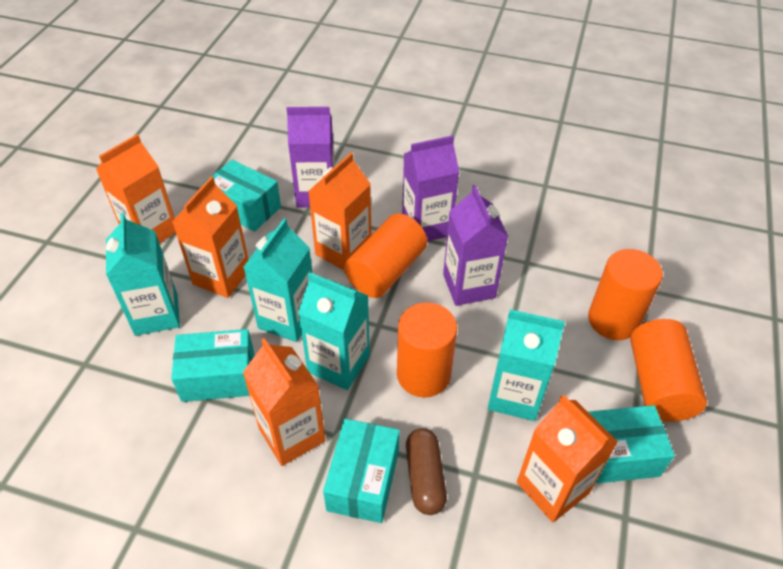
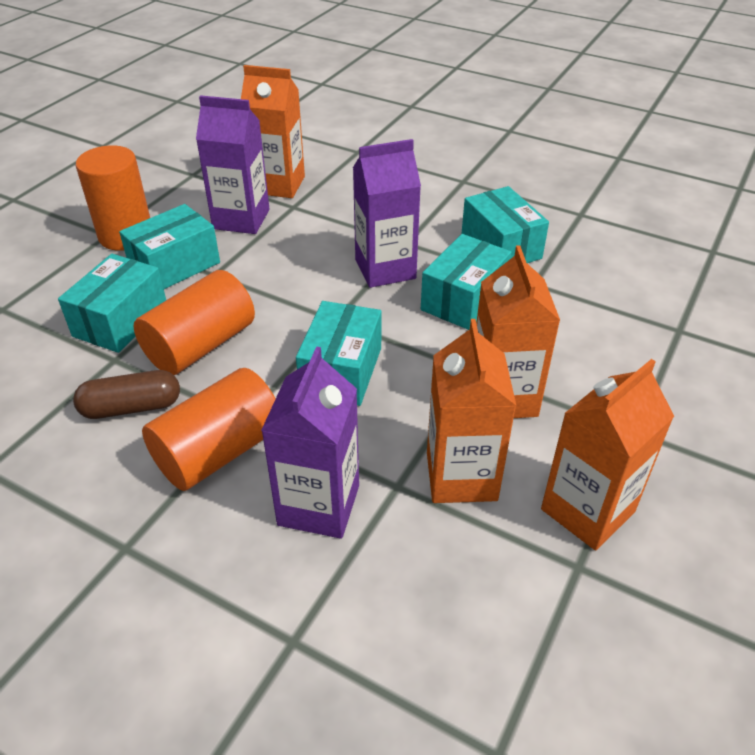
orange carton: [96,134,176,244] [172,176,249,298] [243,338,326,466] [308,153,371,270] [517,394,618,523] = 5 -> [241,65,305,198] [427,319,516,503] [476,245,560,418] [541,359,674,550] = 4
orange cylinder: [344,213,427,298] [397,302,457,398] [588,249,663,340] [630,319,707,422] = 4 -> [76,146,150,251] [133,270,255,375] [142,368,276,491] = 3
turquoise box: [171,329,254,402] [203,160,281,232] [323,419,400,523] [588,405,675,484] = 4 -> [58,254,166,353] [119,204,220,289] [296,301,382,406] [421,234,511,330] [461,186,549,263] = 5
turquoise carton: [106,213,180,336] [244,219,312,342] [298,272,370,390] [488,309,565,421] = 4 -> none = 0

